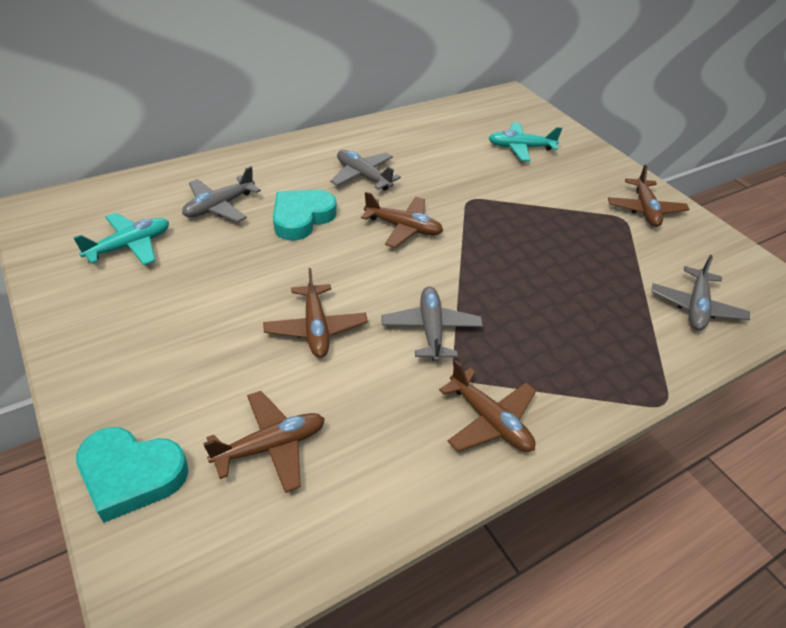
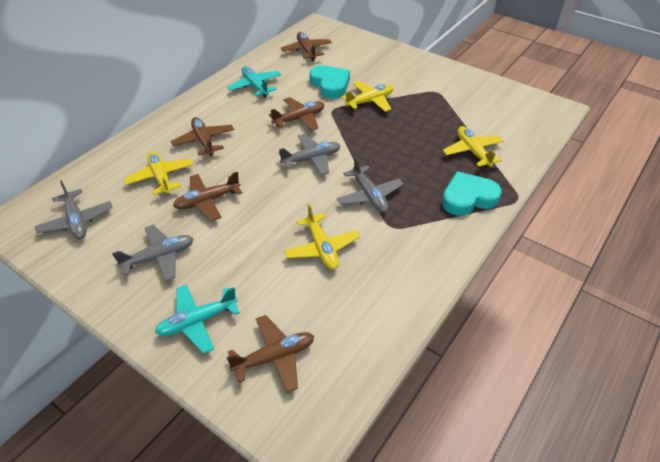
yellow plane: none = 0 -> [124,151,193,195] [284,204,360,269] [341,81,393,112] [443,126,504,168] = 4

